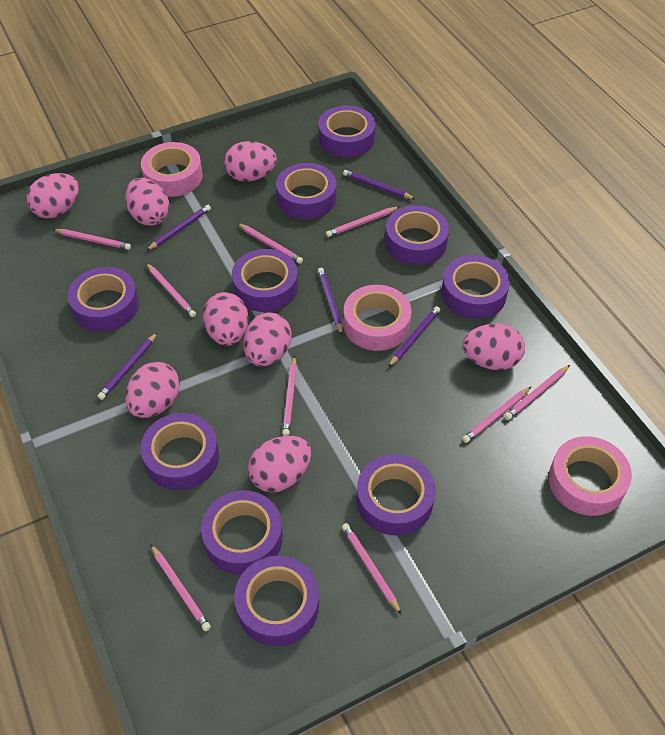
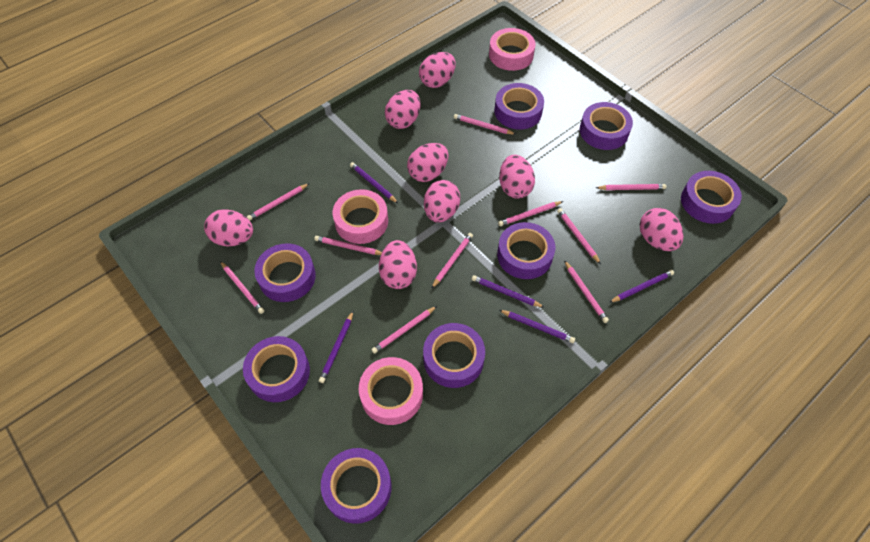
pink pencil: [53,229,131,250] [146,263,196,317] [150,544,211,631] [237,223,303,264] [282,355,297,436] [326,207,399,237] [342,523,402,615] [462,387,531,443] [504,365,570,420] = 9 -> [220,261,264,314] [247,183,310,221] [314,236,382,255] [371,306,437,354] [431,233,473,289] [454,114,515,135] [498,201,563,226] [557,208,601,264] [564,260,609,323] [596,184,666,190] = 10
purple tape: [68,267,139,332] [141,413,219,490] [201,490,283,575] [232,249,298,312] [234,556,319,646] [276,163,336,219] [318,105,376,157] [357,454,435,536] [385,205,449,265] [441,255,510,319] = 10 -> [243,336,310,402] [254,243,316,302] [321,448,391,524] [423,323,485,388] [494,83,544,130] [497,222,555,279] [580,102,633,150] [681,171,742,224] = 8

